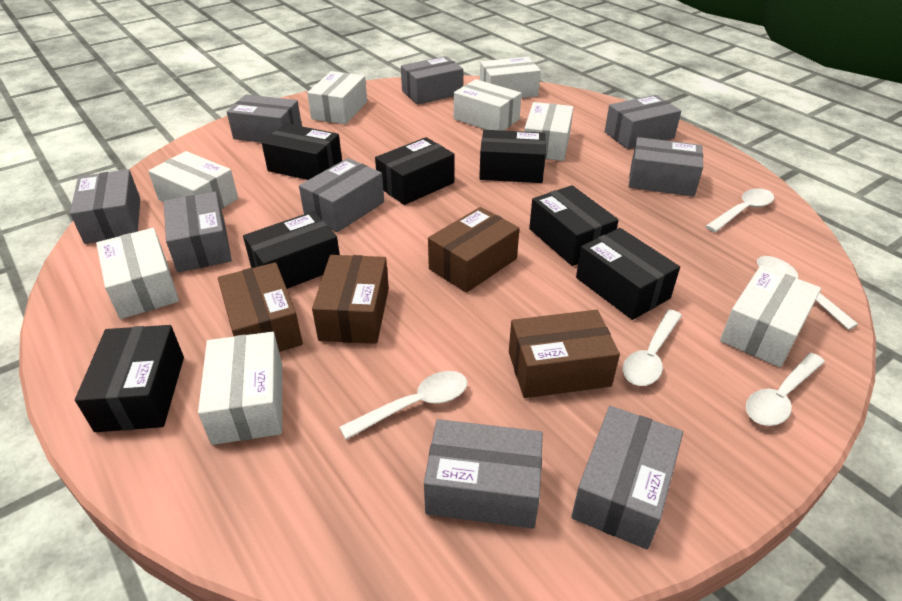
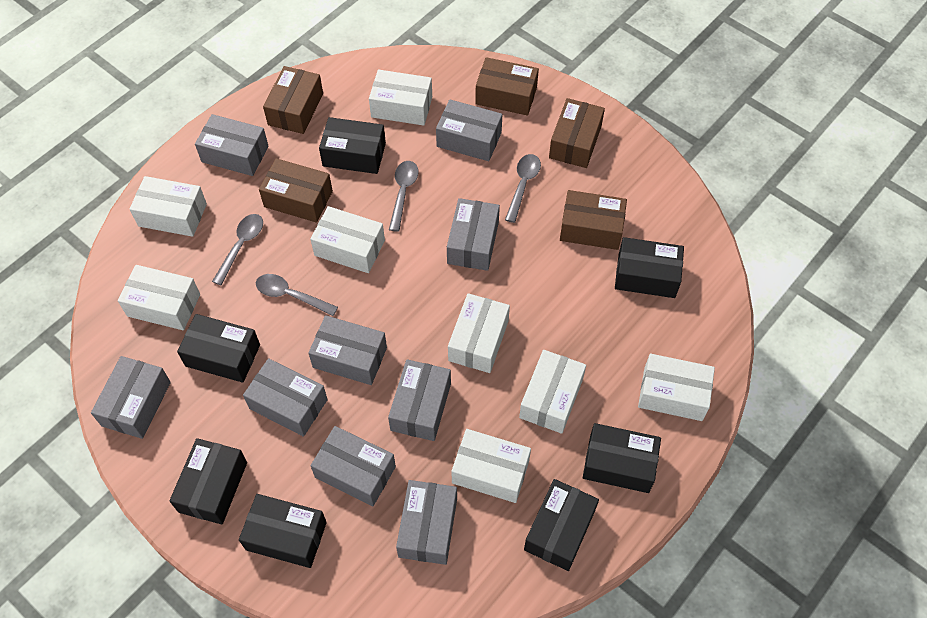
brown box: [218,262,303,352] [312,255,389,344] [428,207,520,293] [509,310,620,398] = 4 -> [259,158,333,223] [263,66,323,134] [475,57,539,116] [549,98,605,168] [560,190,627,250] = 5
grey spoon: none = 0 -> [212,214,263,285] [256,274,338,316] [389,161,419,232] [505,154,541,223] = 4
white spoon: [339,371,468,440] [623,309,682,386] [705,188,774,232] [746,353,825,426] [757,256,858,330] = 5 -> none = 0

